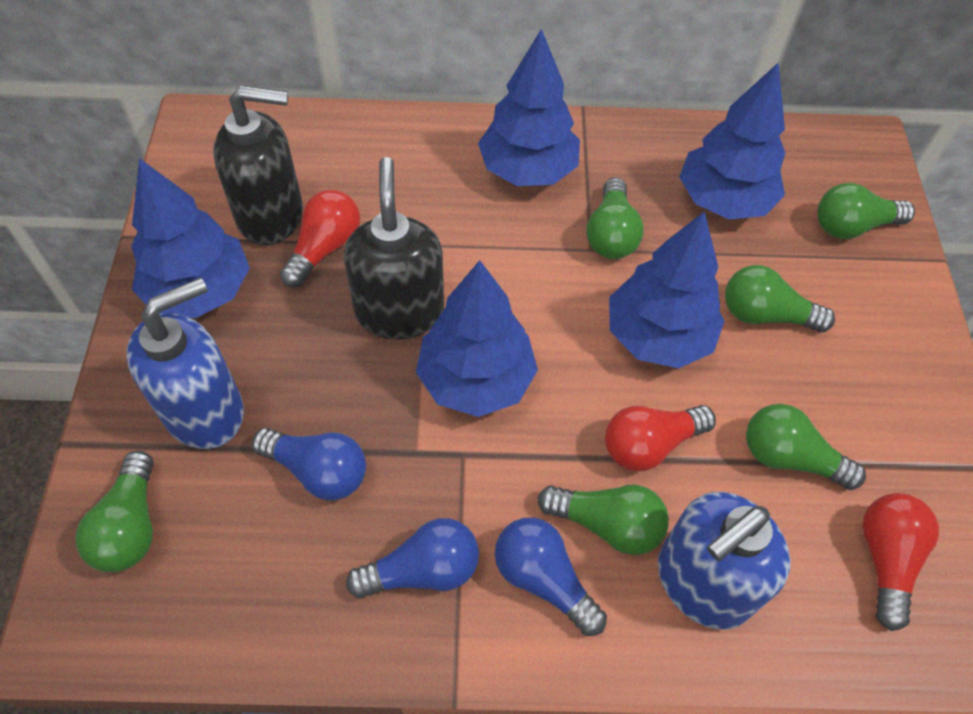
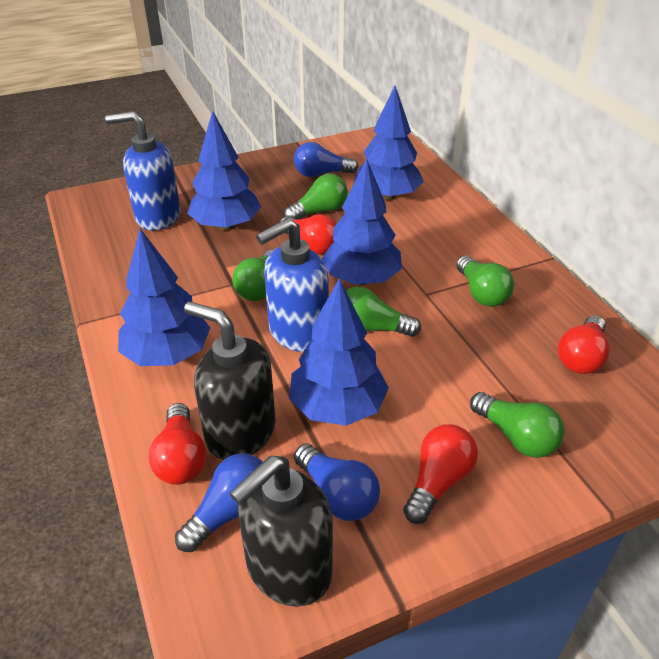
green light bulb: [76,451,154,573] [538,485,669,555] [587,177,644,259] [725,265,835,332] [746,404,866,490] [817,183,915,239] = 6 -> [232,250,273,301] [284,174,348,219] [346,287,421,337] [456,255,514,307] [470,392,565,458] = 5
red light bulb: [280,190,360,287] [605,405,716,472] [863,493,939,631] = 3 -> [149,403,207,485] [280,214,337,255] [403,424,478,524] [558,315,610,374] = 4

